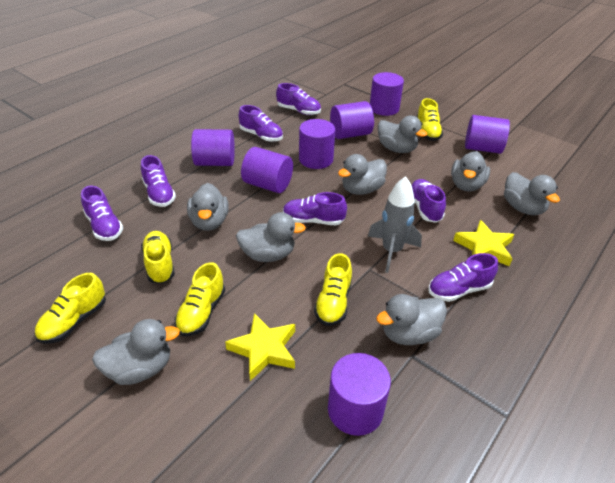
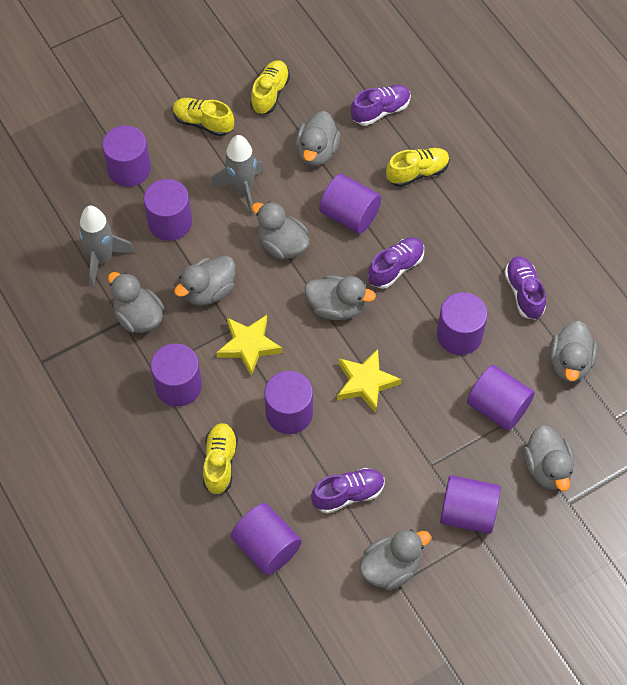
grey rocket: [368,176,422,273] = 1 -> [79,206,135,287] [211,135,264,216] = 2
purple cylinder: [191,129,235,166] [241,147,293,193] [299,119,335,169] [328,353,391,436] [330,101,374,139] [370,72,404,116] [465,115,510,154] = 7 -> [102,125,151,187] [144,179,192,241] [151,343,202,407] [231,503,302,575] [264,371,313,434] [319,174,381,234] [437,292,488,355] [440,475,501,534] [467,365,535,431] = 9
purple shoe: [81,186,123,241] [141,155,176,207] [239,105,283,142] [276,83,321,115] [283,192,347,225] [412,179,446,223] [428,253,498,302] = 7 -> [311,468,385,514] [351,85,411,126] [368,237,424,289] [504,256,546,320] = 4
yellow shoe: [35,273,106,344] [141,231,175,284] [175,262,225,336] [314,253,352,326] [416,98,443,141] = 5 -> [173,98,234,136] [203,423,238,495] [250,60,290,115] [386,148,450,187] = 4

